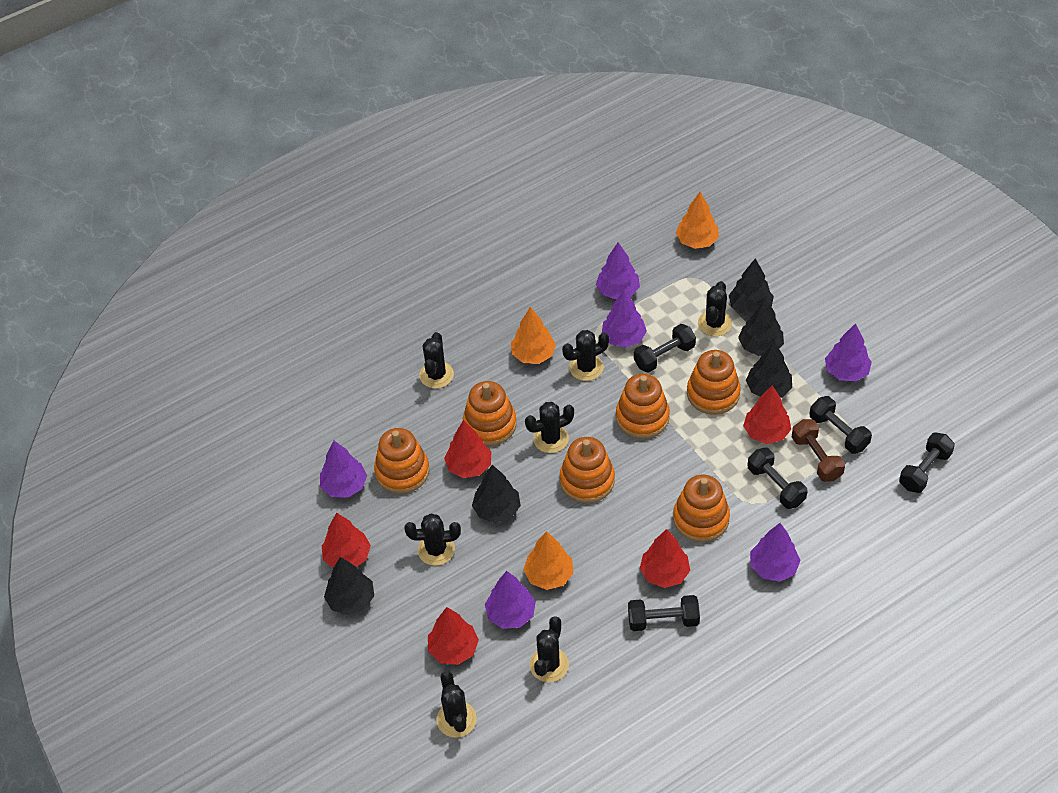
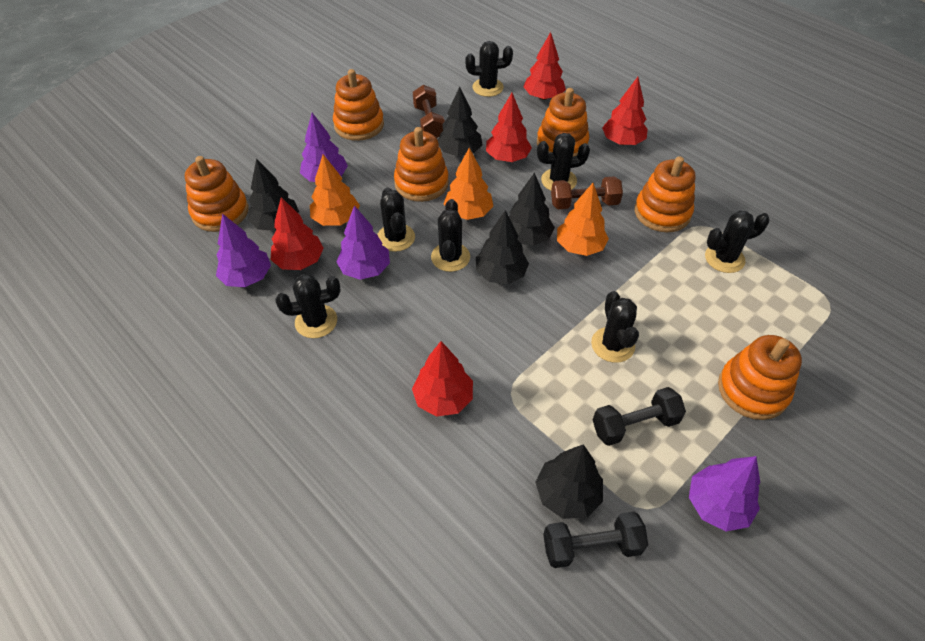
black dumbbell: [628,595,700,631] [634,324,696,373] [748,448,808,509] [809,396,872,454] [899,432,955,493] = 5 -> [543,512,648,568] [593,387,686,446] = 2
brown dumbbell: [792,419,845,482] = 1 -> [413,85,445,138] [551,176,623,209] = 2
purple tree: [320,441,367,498] [485,571,536,629] [596,242,640,300] [602,290,647,347] [750,523,801,582] [825,323,872,382] = 6 -> [216,213,271,287] [300,113,348,182] [336,205,390,280] [689,456,760,531] = 4

